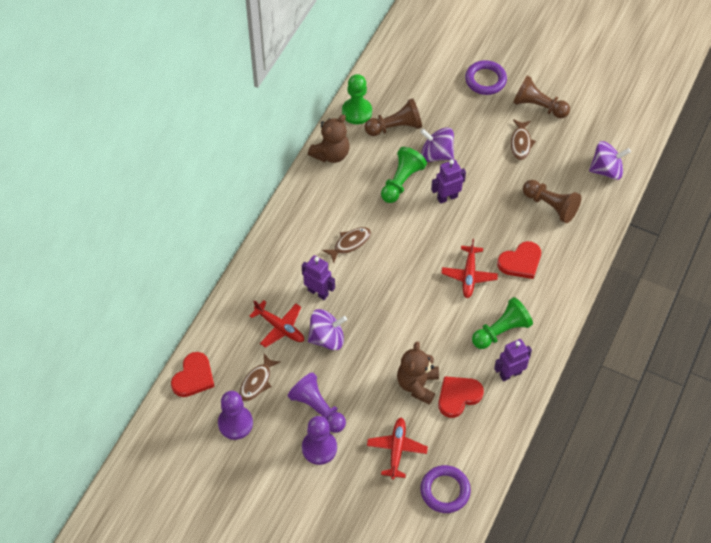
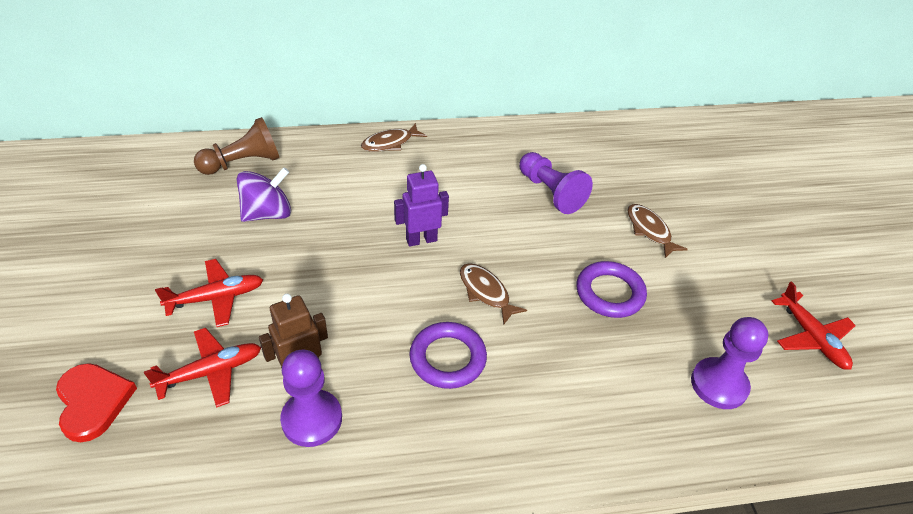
brown pawn: [365,98,422,136] [513,76,570,118] [523,180,581,223] = 3 -> [194,117,279,175] = 1
brown robot: none = 0 -> [259,294,328,368] = 1
brown teddy bear: [308,115,350,163] [397,342,439,405] = 2 -> none = 0
green pawn: [342,74,372,124] [381,147,427,203] [472,297,533,349] = 3 -> none = 0
purple robot: [302,255,335,300] [431,159,466,204] [494,339,532,382] = 3 -> [394,164,449,247] = 1
purple spinning top: [308,309,347,350] [420,127,454,162] [589,141,631,180] = 3 -> [237,167,291,222] = 1
red heart: [171,352,215,397] [438,376,484,418] [497,241,541,279] = 3 -> [56,363,137,442] = 1

